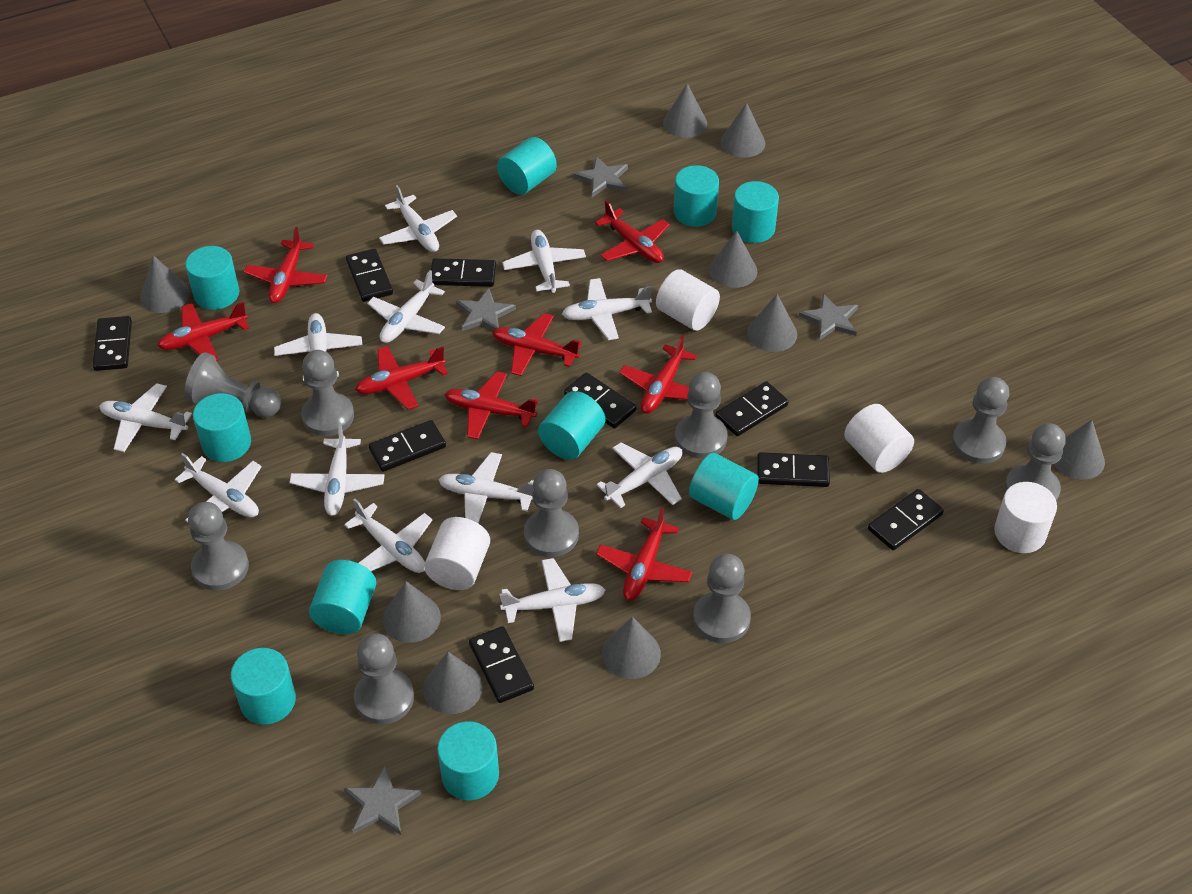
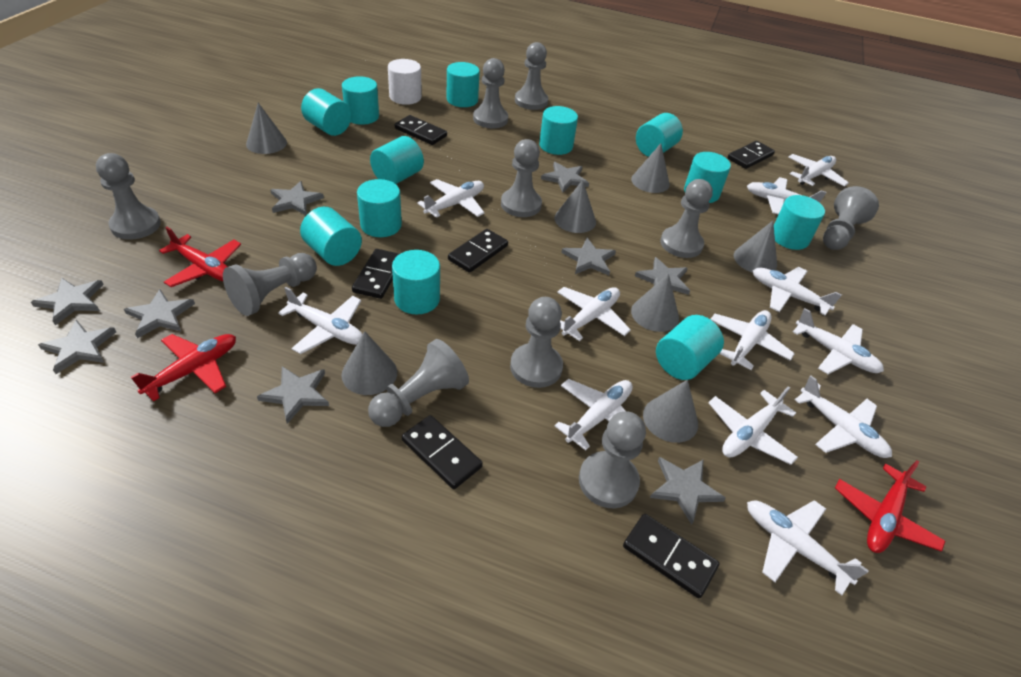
black domino: [93,316,132,371] [346,249,393,302] [369,420,446,472] [431,258,496,287] [469,626,534,703] [564,372,636,428] [715,381,789,436] [757,452,830,487] [868,489,944,550] = 9 -> [352,249,399,299] [395,115,447,145] [402,415,483,489] [448,229,508,273] [623,514,719,598] [728,141,775,169] = 6
grey cone: [140,255,190,313] [383,581,441,643] [423,652,483,714] [602,617,661,679] [663,83,707,138] [709,231,757,288] [721,103,765,158] [747,294,797,352] [1054,420,1105,480] = 9 -> [246,103,287,154] [341,331,397,395] [554,180,596,233] [631,143,670,193] [631,274,679,332] [643,380,698,443] [734,221,777,273] = 7
grey pawn: [184,352,281,418] [188,502,249,591] [301,350,354,436] [354,633,414,724] [524,469,579,557] [675,372,727,459] [693,554,751,643] [952,377,1009,464] [1005,423,1066,502] = 9 -> [96,153,161,240] [223,253,317,316] [368,339,469,427] [473,58,508,128] [501,139,542,217] [510,297,563,388] [515,42,548,110] [579,412,646,508] [660,179,713,258] [823,186,879,250] = 10
grey star: [344,764,421,835] [456,288,516,331] [574,156,628,197] [799,294,858,341] = 4 -> [31,278,104,325] [38,320,116,374] [124,289,195,338] [257,366,329,424] [270,181,324,215] [541,162,589,193] [561,238,616,275] [635,257,690,295] [650,457,726,525] = 9
red plane: [157,302,249,361] [244,227,328,303] [355,346,448,410] [445,371,538,439] [492,313,582,376] [595,200,670,263] [596,507,692,601] [619,335,697,414] = 8 -> [131,334,236,402] [159,227,241,287] [835,460,945,553] = 3
turquoise cylinder: [185,246,239,310] [193,393,251,462] [231,648,296,725] [309,560,376,634] [437,721,499,800] [497,137,557,195] [538,391,605,460] [674,165,719,227] [689,453,759,520] [732,181,779,243] = 10 -> [300,207,362,266] [301,88,351,136] [342,76,379,125] [357,179,402,237] [370,136,424,184] [392,250,440,314] [447,62,480,107] [539,106,578,155] [636,113,683,157] [656,315,724,380] [684,152,731,203] [774,195,825,250] = 12
white cylinder: [424,517,490,590] [656,269,720,331] [844,404,914,473] [994,482,1057,553] = 4 -> [388,59,422,105] = 1

